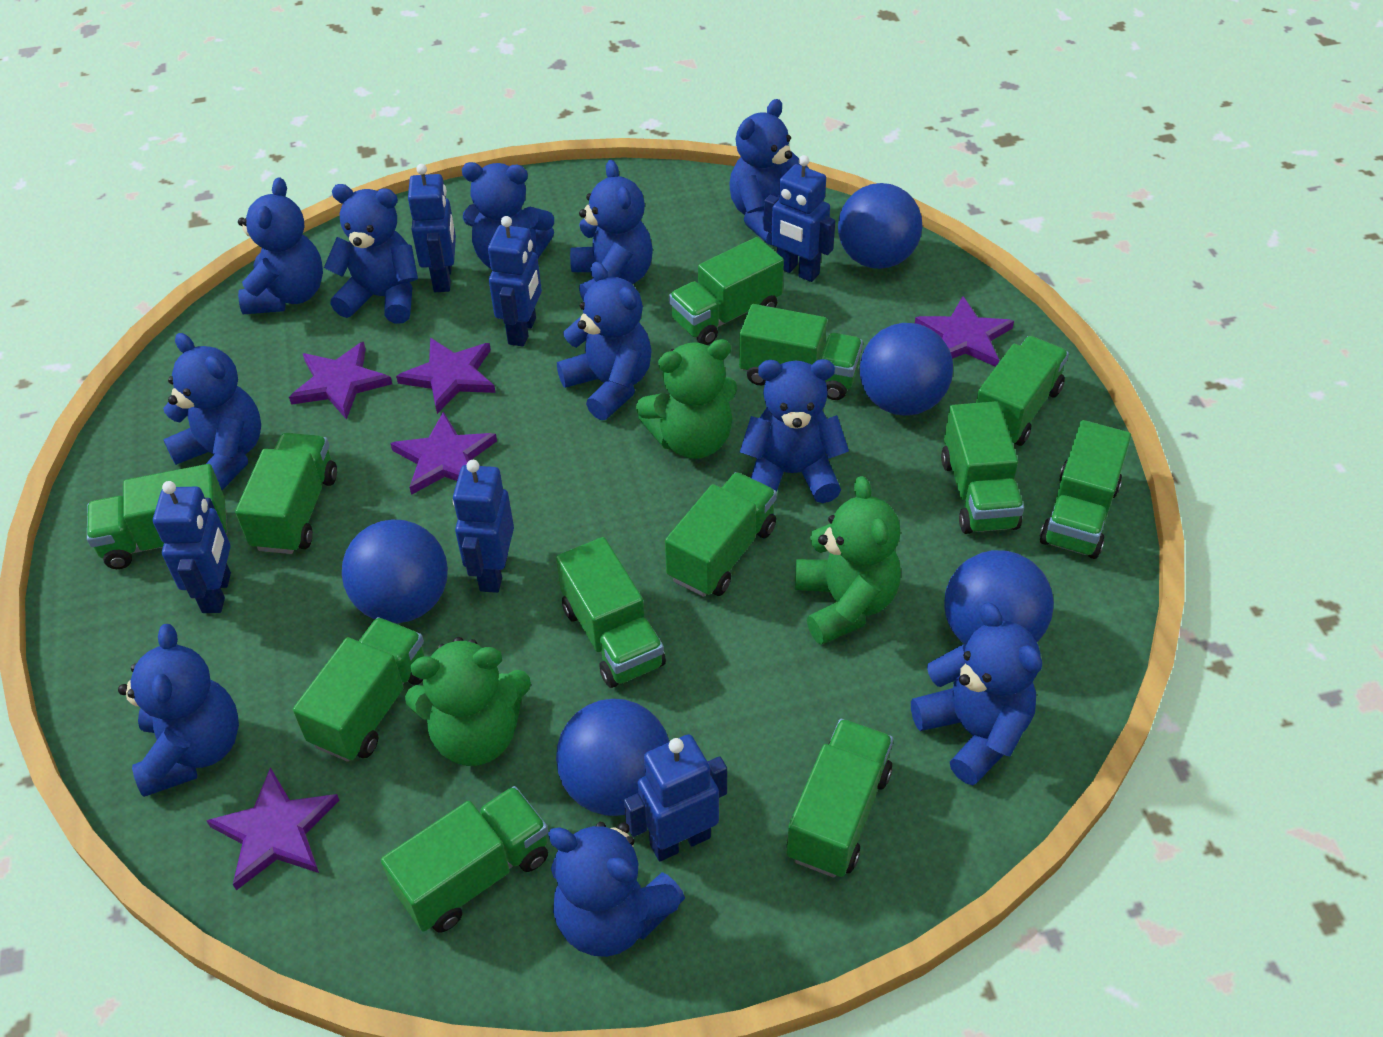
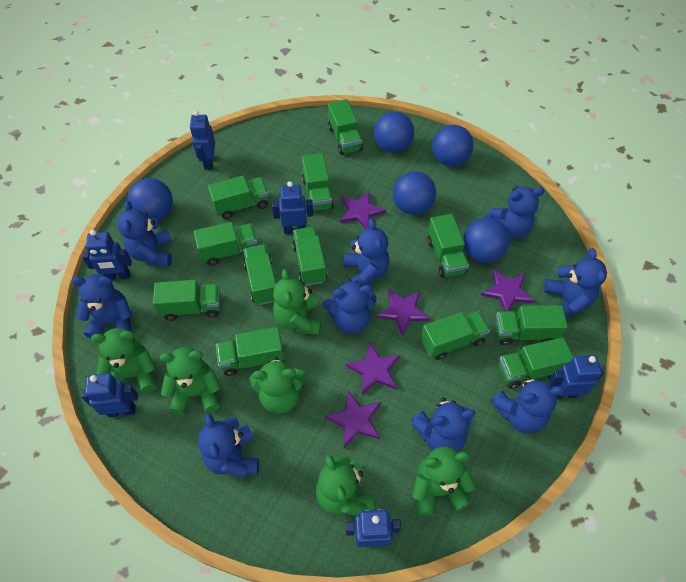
blue teddy bear: [118,624,239,797] [163,333,261,490] [238,177,323,314] [324,184,418,324] [462,162,554,268] [548,822,685,957] [557,262,652,420] [570,160,653,300] [729,99,809,245] [740,359,849,503] [911,603,1042,785] = 11 -> [71,274,132,339] [117,201,172,267] [198,414,259,478] [323,279,377,334] [344,219,390,286] [411,398,476,451] [486,186,545,239] [491,376,564,433] [544,248,607,317] = 9
green teddy bear: [405,637,531,766] [636,339,737,459] [795,476,901,645] = 3 -> [91,328,156,393] [160,347,221,415] [249,357,308,414] [273,269,321,335] [316,454,374,516] [412,446,476,516] = 6

